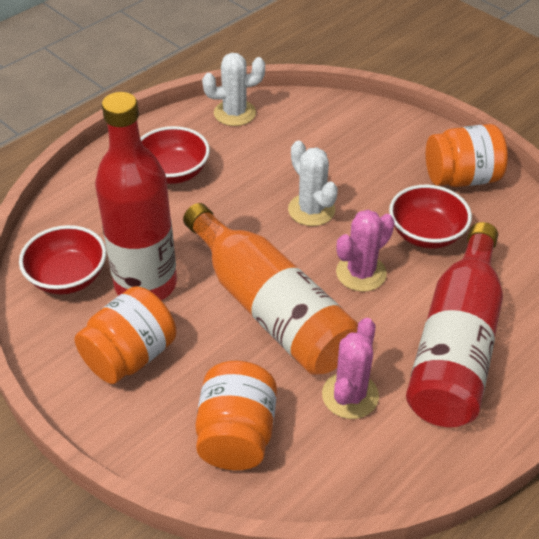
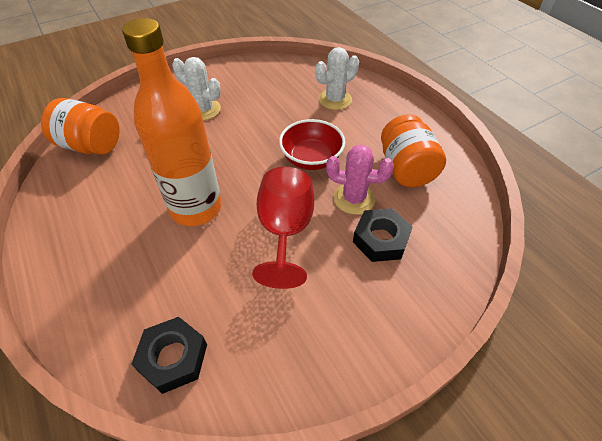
black nut: none = 0 -> [131,317,207,394] [353,208,413,262] = 2
orange jar: [75,286,176,384] [195,361,277,470] [426,124,508,187] = 3 -> [41,98,120,155] [381,114,446,187] = 2
pink cactus: [322,318,379,419] [336,210,395,292] = 2 -> [326,145,394,215] = 1
red bottle: [95,92,177,300] [406,222,503,427] = 2 -> none = 0
red bowl: [19,225,106,294] [140,126,210,184] [389,185,472,249] = 3 -> [279,119,345,170] = 1
red goblet: none = 0 -> [252,167,314,289] = 1

